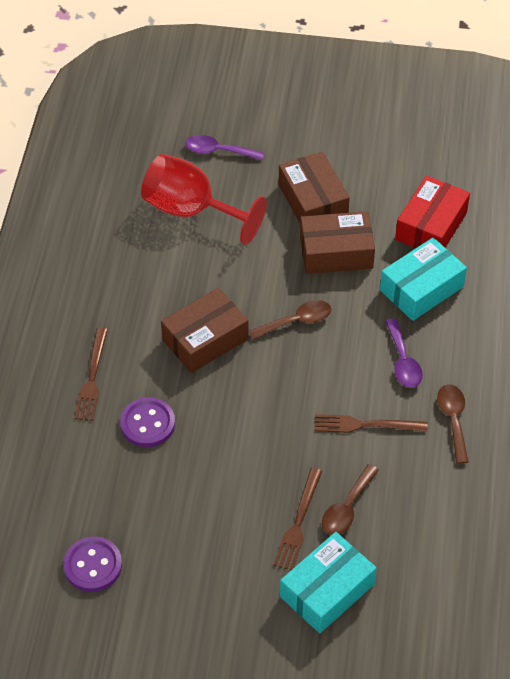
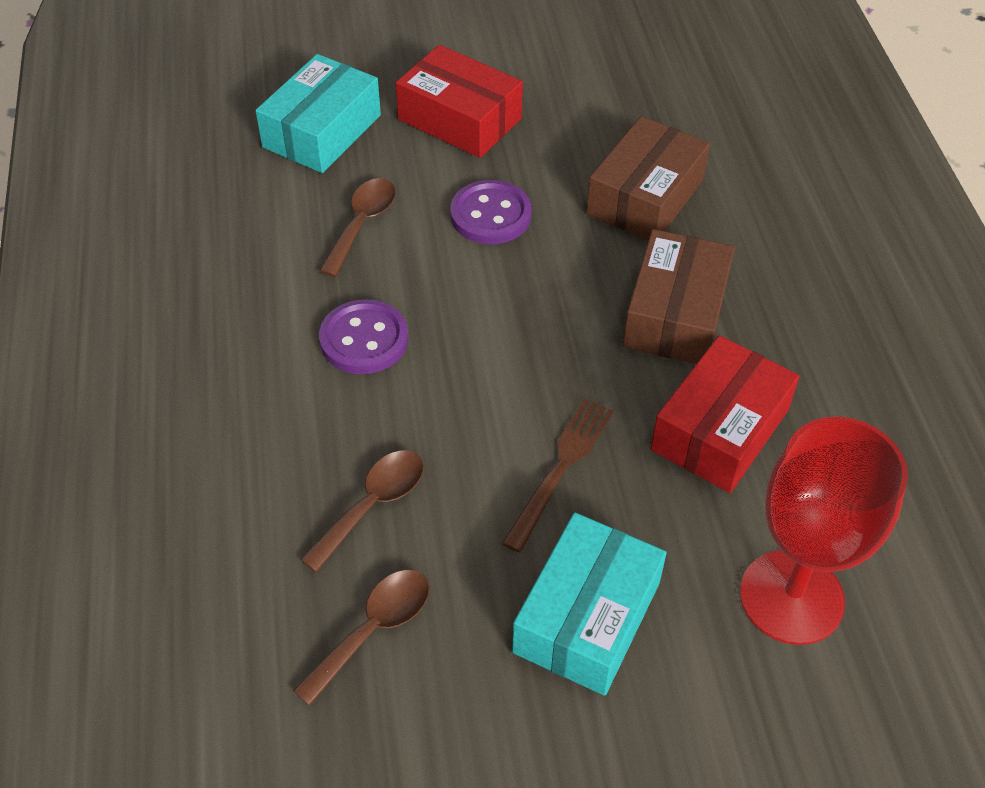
brown box: [161,288,249,373] [279,152,350,223] [300,211,375,274] = 3 -> [586,116,710,241] [623,229,735,364] = 2
brown fork: [74,328,108,421] [274,468,322,570] [314,414,428,433] = 3 -> [502,399,613,553] = 1
purple spoon: [185,135,264,161] [385,318,423,387] = 2 -> none = 0
red box: [395,175,470,248] = 1 -> [396,45,523,158] [650,335,800,493] = 2

